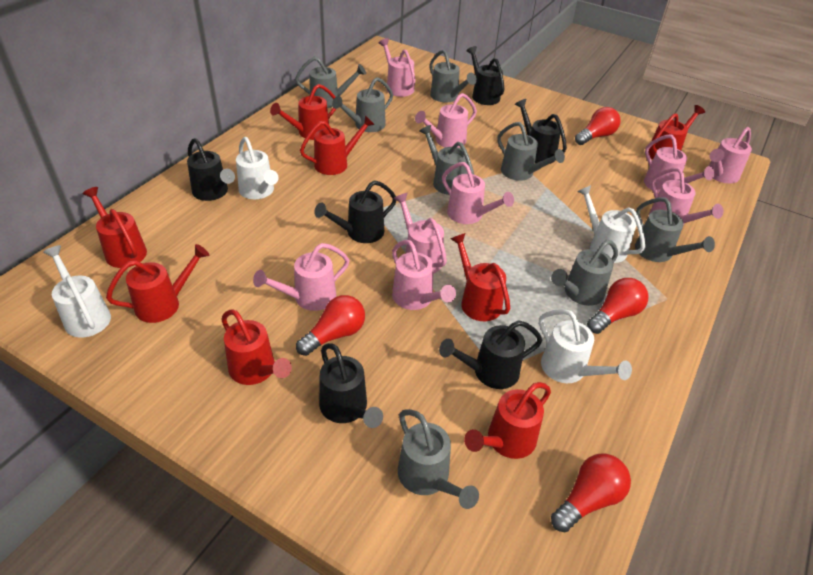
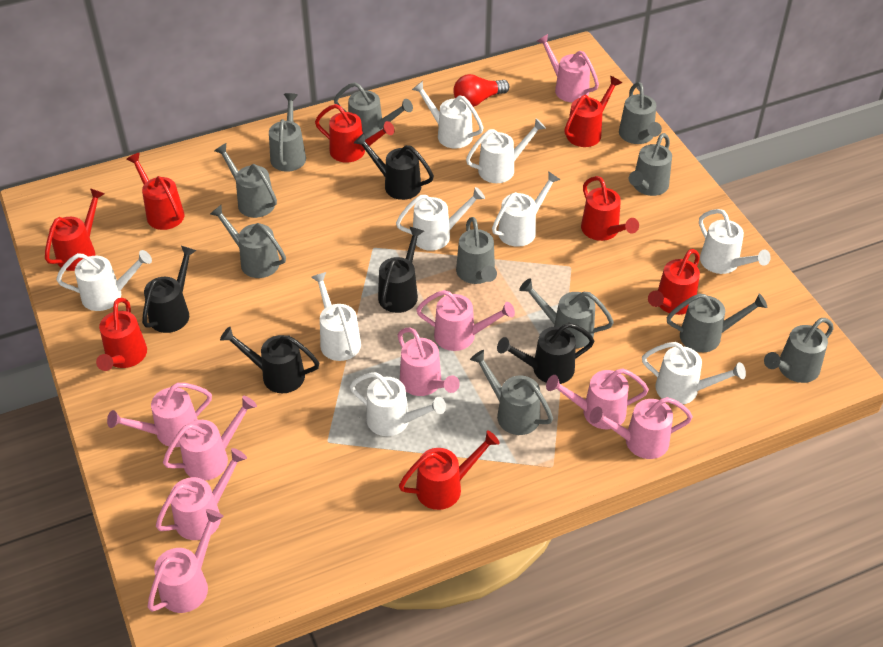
black watering can: [187,138,235,201] [314,180,396,243] [319,343,383,428] [439,321,542,389] [466,46,504,105] [515,99,567,164] = 6 -> [142,246,197,333] [220,327,319,393] [354,133,434,200] [378,227,424,313] [497,323,594,384] = 5
grey watering can: [295,57,366,108] [332,77,393,132] [398,409,479,509] [419,125,474,195] [429,50,477,102] [497,122,565,181] [551,240,618,306] [635,197,715,262] = 8 -> [210,205,286,278] [214,143,277,218] [269,93,306,172] [334,82,413,140] [456,217,497,284] [470,350,553,435] [519,279,614,348] [619,82,662,144] [629,133,672,196] [667,293,767,352] [764,318,834,383] = 11
red light bulb: [296,295,365,356] [551,453,631,532] [575,107,621,145] [587,278,649,334] = 4 -> [453,74,509,107] = 1
white watering can: [43,245,111,338] [236,137,278,199] [539,309,632,383] [577,185,645,263] = 4 -> [56,250,152,311] [311,272,361,361] [350,372,446,436] [396,187,485,251] [412,81,483,149] [466,118,546,183] [492,171,561,247] [642,342,746,404] [699,209,771,274] = 9

